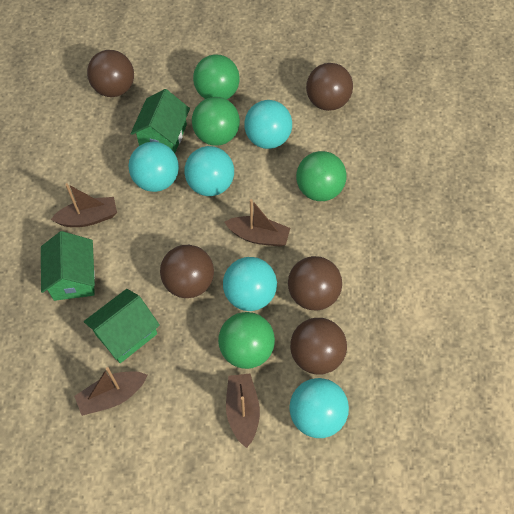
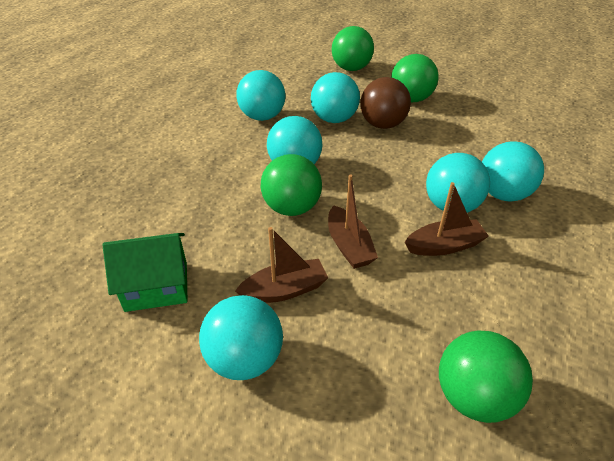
brown ball: [87,50,134,97] [160,245,214,298] [288,256,342,310] [290,318,347,375] [306,63,353,111] = 5 -> [360,77,411,129] = 1
brown boat: [51,183,117,227] [74,367,147,416] [225,199,290,247] [226,374,260,448] = 4 -> [235,227,328,303] [328,174,378,269] [405,182,489,256] = 3
green house: [41,231,95,301] [84,289,160,363] [131,89,190,153] = 3 -> [102,233,188,312] = 1
turquoise ball: [128,142,179,192] [184,146,234,196] [223,257,277,311] [244,100,292,149] [289,378,349,438] = 5 -> [199,295,283,380] [236,70,285,121] [267,116,323,164] [311,72,360,123] [426,153,490,213] [482,141,544,202] = 6

